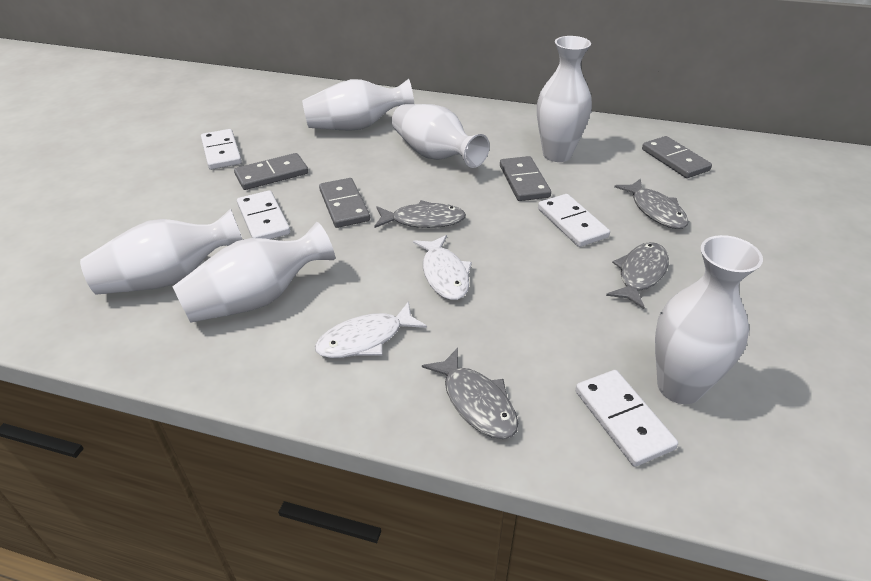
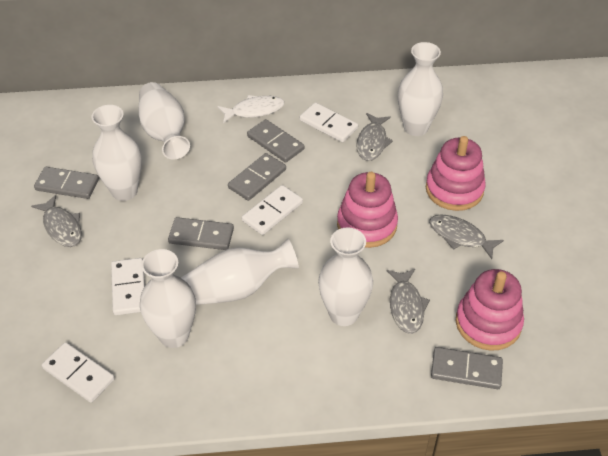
grey domino: [234,153,308,190] [319,178,370,228] [500,156,551,201] [642,136,712,178] = 4 -> [34,167,99,199] [168,217,234,250] [228,153,286,201] [247,119,304,163] [431,347,503,389] = 5
pink stacking toy: none = 0 -> [337,172,398,248] [426,136,486,211] [456,269,524,351] = 3
white fish: [315,301,427,358] [413,235,472,300] = 2 -> [218,95,284,123] = 1

